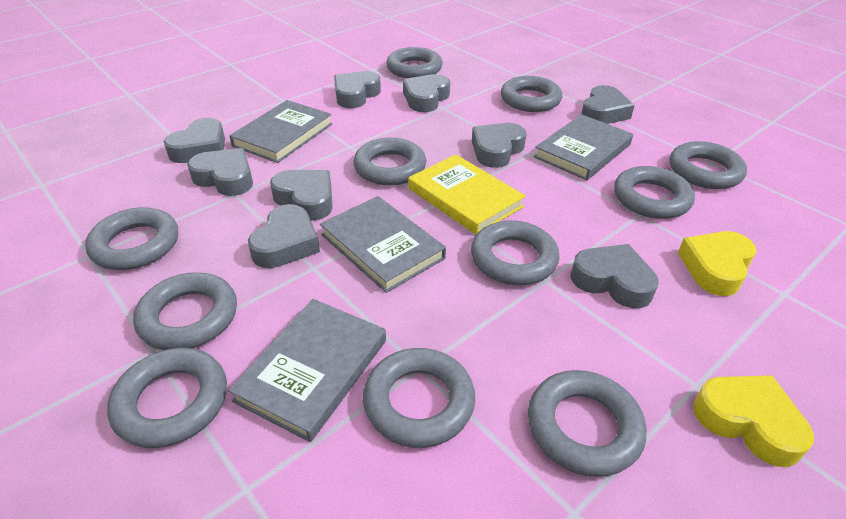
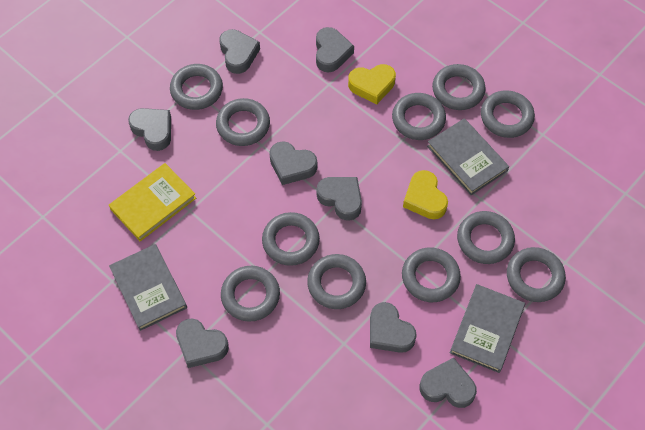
grey book: [228,299,386,442] [229,100,332,163] [320,196,446,293] [534,114,633,180] = 4 -> [109,244,187,331] [427,118,509,195] [450,284,525,373] = 3
grey heart: [164,118,225,163] [187,148,253,196] [248,204,320,268] [270,170,333,221] [334,71,381,108] [403,74,450,112] [472,123,527,168] [570,244,659,308] [581,85,635,124] = 9 -> [128,108,171,151] [176,318,229,368] [219,29,260,74] [269,141,317,185] [316,27,354,72] [316,177,362,221] [370,302,417,353] [419,357,477,408] = 8

